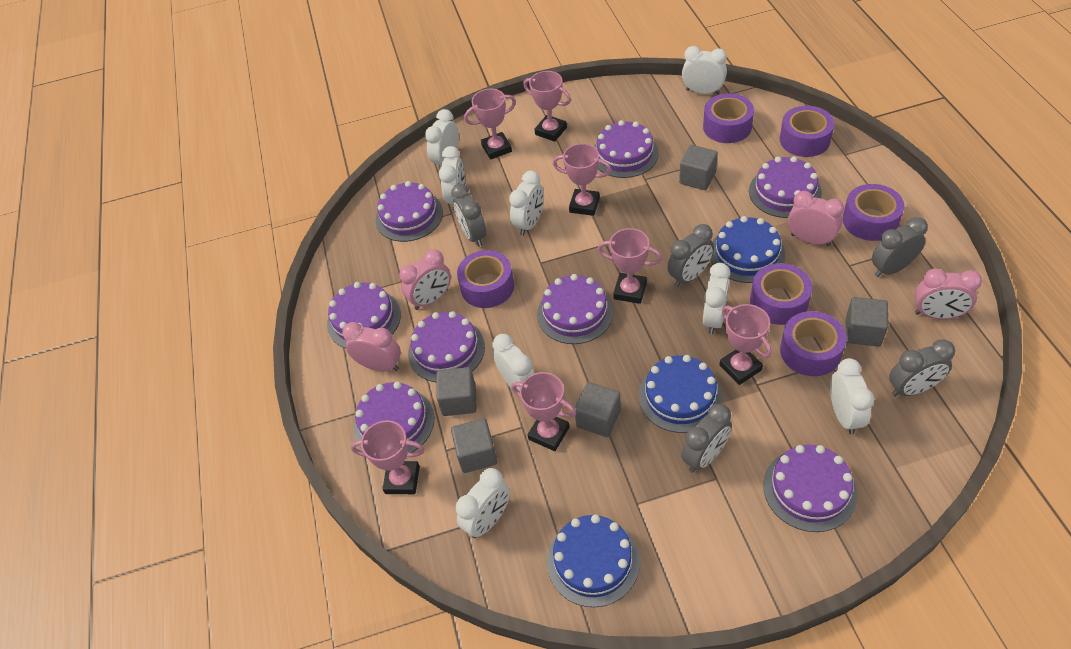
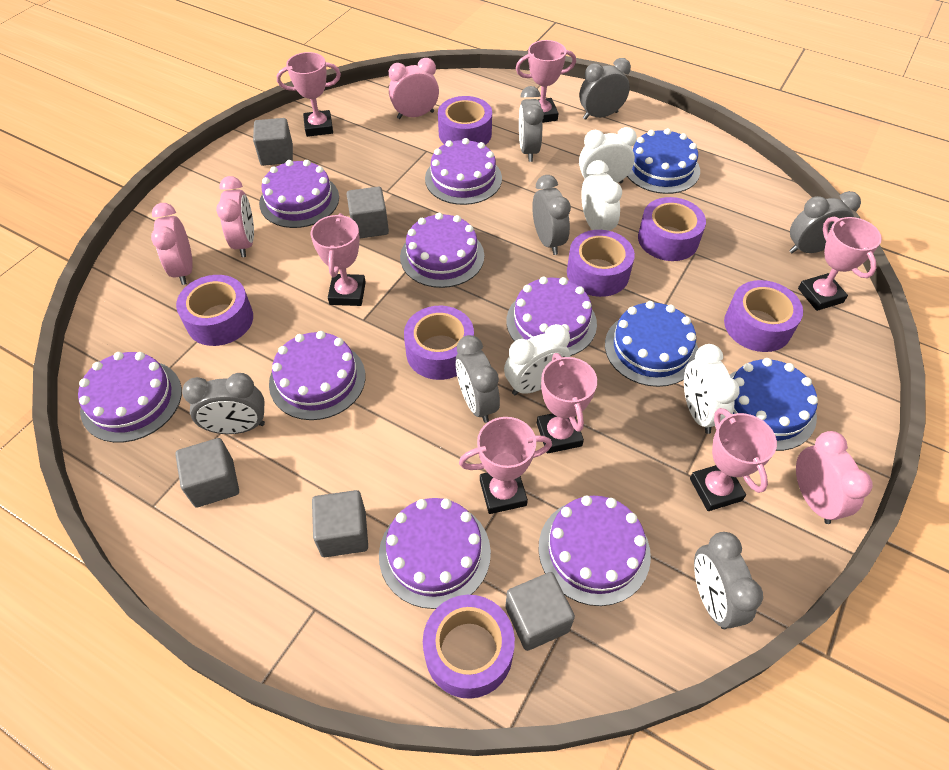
grey clock: [451,184,486,247] [667,224,714,287] [681,404,732,473] [872,217,928,277] [889,339,955,397] = 5 -> [182,373,265,434] [456,335,500,423] [519,86,544,162] [532,175,571,255] [579,58,631,120] [694,532,763,629] [789,191,861,253] = 7
purple tape: [457,250,514,308] [703,93,754,143] [750,263,812,325] [780,106,834,157] [780,311,847,376] [842,184,904,241] = 6 -> [176,275,253,346] [404,306,474,380] [423,595,515,699] [438,96,492,145] [567,230,635,297] [638,197,706,261] [724,280,803,352] = 7
white clock: [425,109,459,170] [439,146,465,210] [456,468,510,538] [492,334,535,392] [509,171,544,236] [682,46,727,94] [703,263,730,334] [830,358,874,435] = 8 -> [504,324,571,395] [579,127,637,185] [581,160,622,231] [684,344,740,434] = 4

